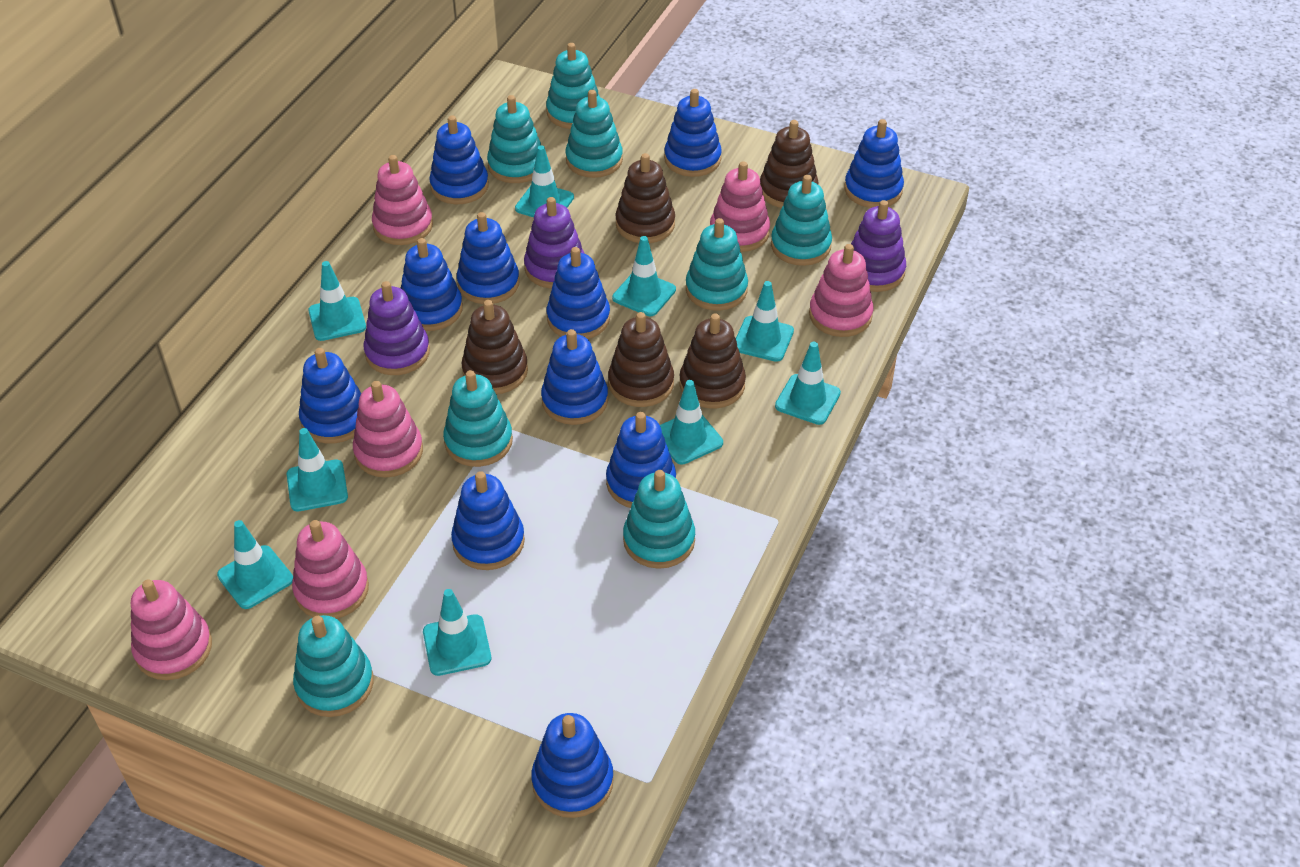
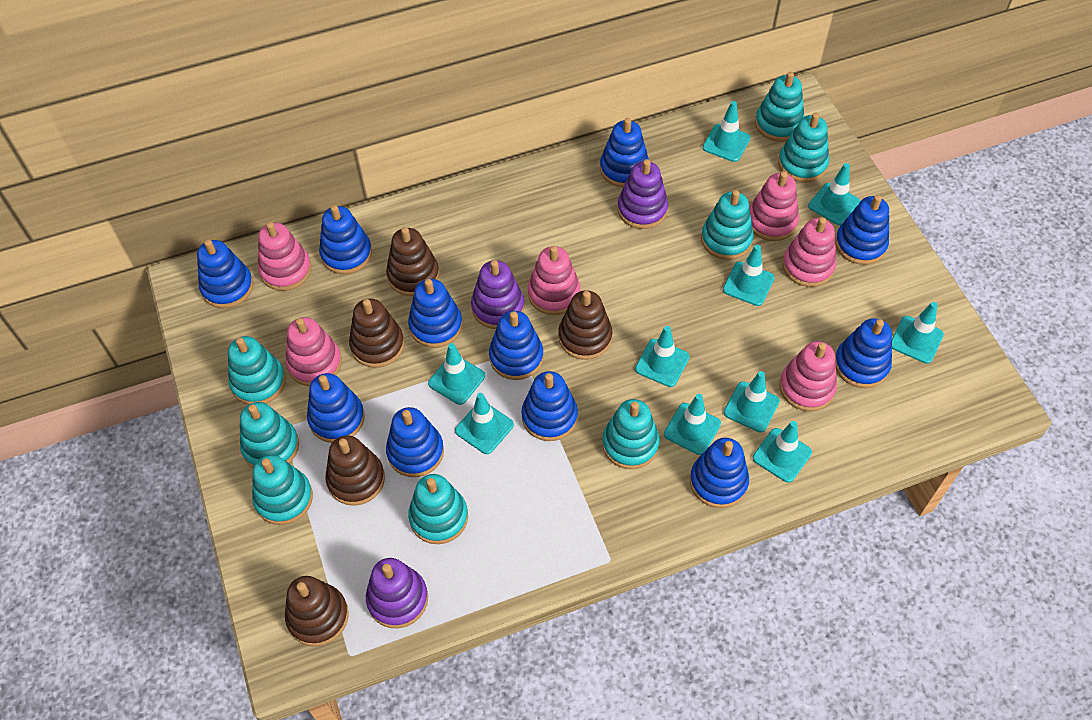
turquoise traffic cone: [217,520,293,609] [287,428,348,511] [308,261,366,341] [423,589,491,676] [515,145,574,217] [612,236,676,316] [660,380,723,465] [736,281,794,362] [775,342,841,425] = 9 -> [428,343,485,405] [455,393,514,454] [635,326,690,387] [664,394,721,455] [703,101,751,162] [723,245,775,306] [724,371,780,432] [753,421,812,483] [808,163,860,225] [892,302,944,364] = 10

